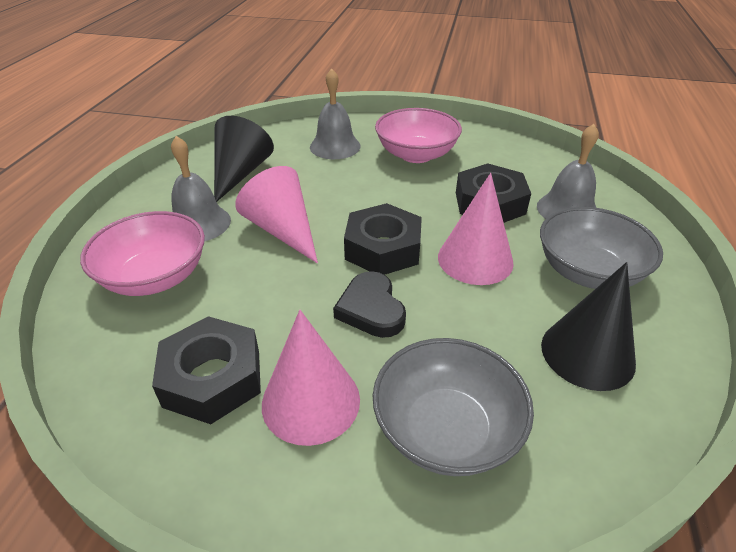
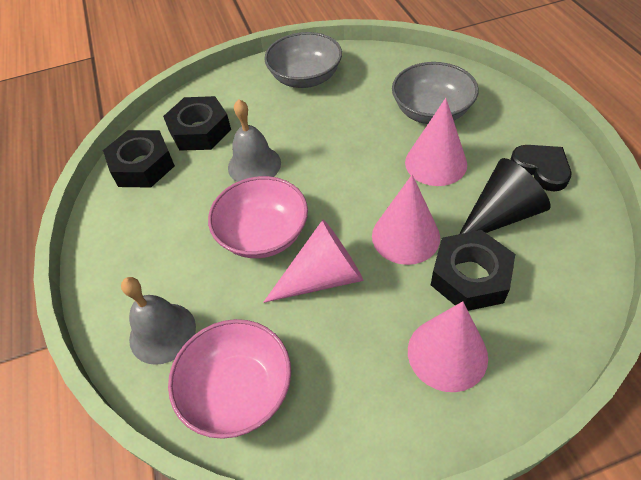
black cone: [214,116,274,202] [541,262,636,391] = 2 -> [459,158,551,234] = 1
grey bell: [171,136,231,242] [310,68,361,159] [537,124,599,219] = 3 -> [121,277,196,365] [228,99,281,182] = 2
pink cone: [235,166,318,263] [262,310,360,446] [438,173,514,285] = 3 -> [263,220,363,303] [372,175,440,265] [405,98,467,186] [408,301,488,392] = 4

